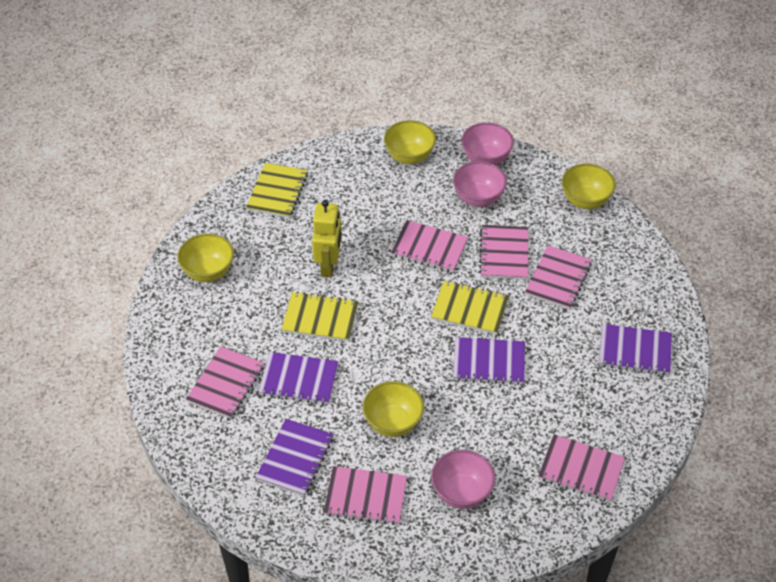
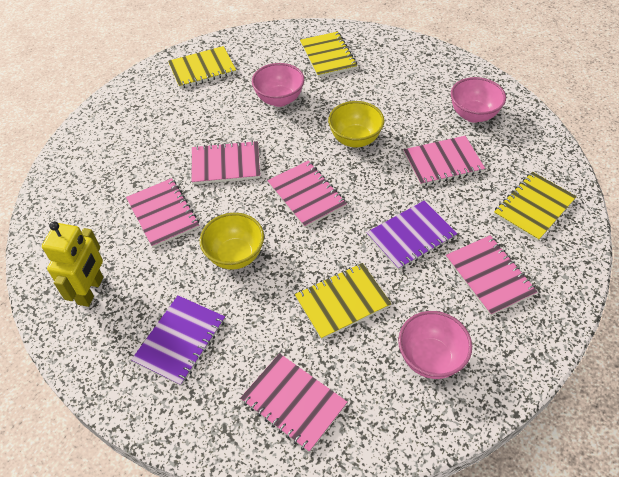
purple notebook: [256,419,334,496] [258,352,338,405] [453,337,525,385] [599,324,672,375] = 4 -> [131,295,225,386] [366,201,457,270] = 2
yellow bowl: [177,233,234,282] [363,381,424,437] [384,120,436,164] [562,163,616,209] = 4 -> [200,213,264,270] [328,101,384,147] = 2
yellow notebook: [246,163,308,218] [281,291,359,342] [431,281,509,335] = 3 -> [168,46,236,89] [295,263,391,340] [300,31,358,78] [494,172,577,242] = 4

